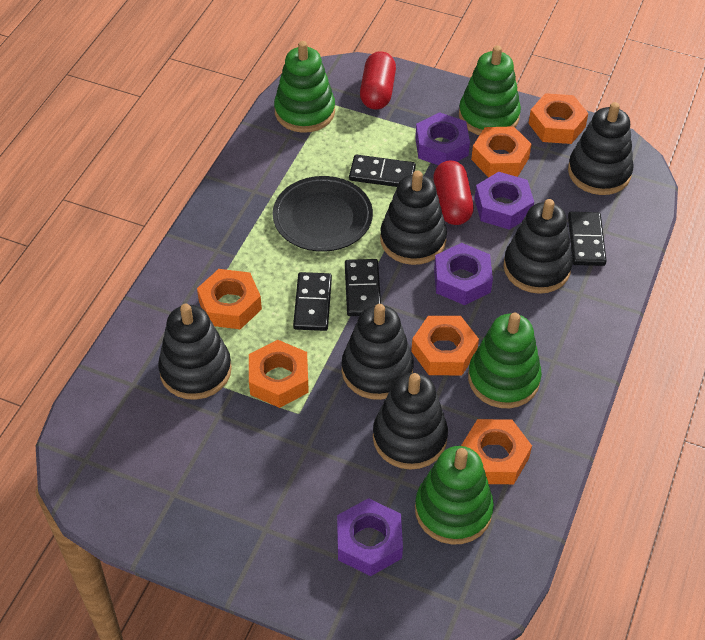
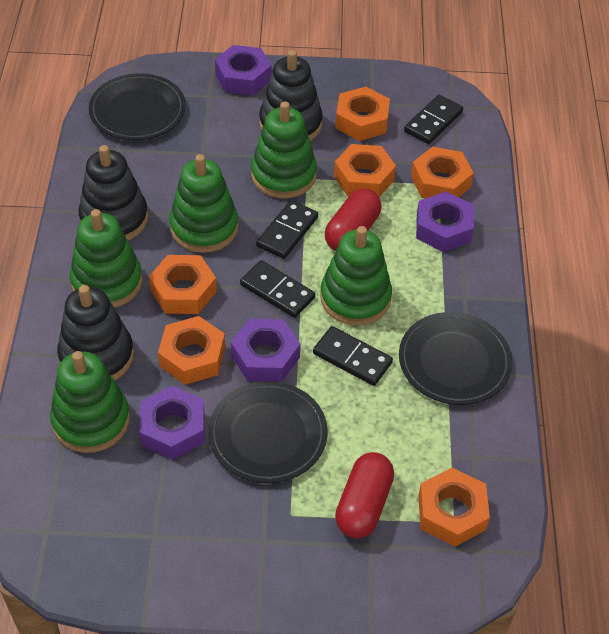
black plate: [273,176,373,252] = 1 -> [89,73,186,140] [208,381,327,483] [399,312,512,405] = 3
black stacking toy: [158,304,232,400] [342,304,414,400] [373,373,448,470] [380,171,447,265] [503,199,573,294] [568,102,634,195] = 6 -> [57,285,134,380] [79,145,148,240] [259,50,323,141] = 3
green stacking toy: [274,41,335,133] [415,446,494,545] [459,45,521,135] [468,313,542,408] = 4 -> [50,351,130,453] [70,209,142,308] [170,154,238,253] [251,101,317,198] [320,226,392,325] = 5

